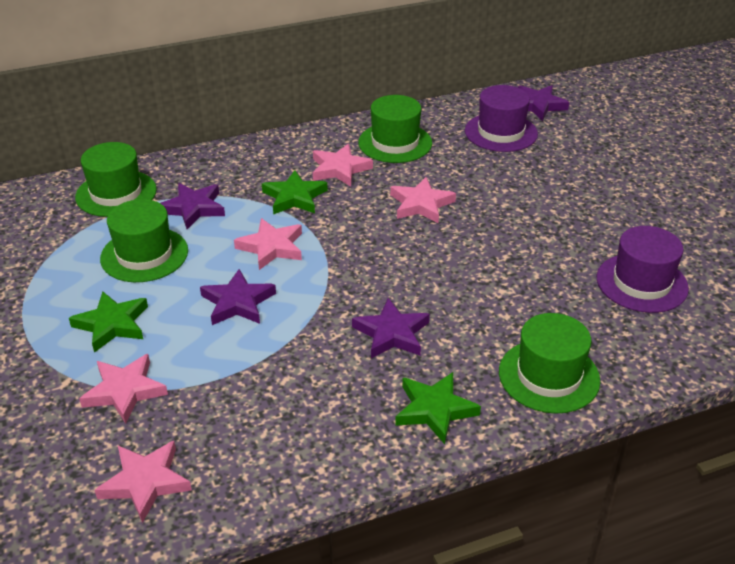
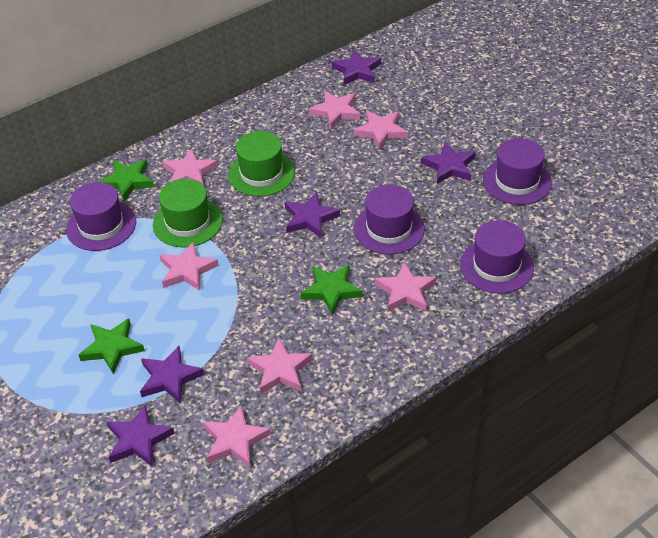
green hat: [75,142,157,217] [100,199,188,282] [358,95,432,163] [499,313,600,413] = 4 -> [153,178,223,248] [228,131,295,197] = 2
pink star: [79,354,168,424] [94,441,192,523] [234,218,302,270] [313,144,373,187] [390,177,456,223] = 5 -> [160,242,219,291] [162,148,218,185] [203,405,271,467] [247,338,312,394] [309,91,360,129] [354,111,407,150] [375,262,436,312] = 7
purple hat: [465,85,538,152] [597,226,689,313] = 2 -> [66,182,136,251] [354,184,425,255] [460,220,534,293] [483,138,552,205] = 4
purple star: [160,183,225,229] [200,269,276,325] [352,298,430,358] [518,85,569,121] = 4 -> [107,404,175,467] [140,346,204,404] [284,192,340,238] [331,49,381,85] [421,142,476,184] = 5

